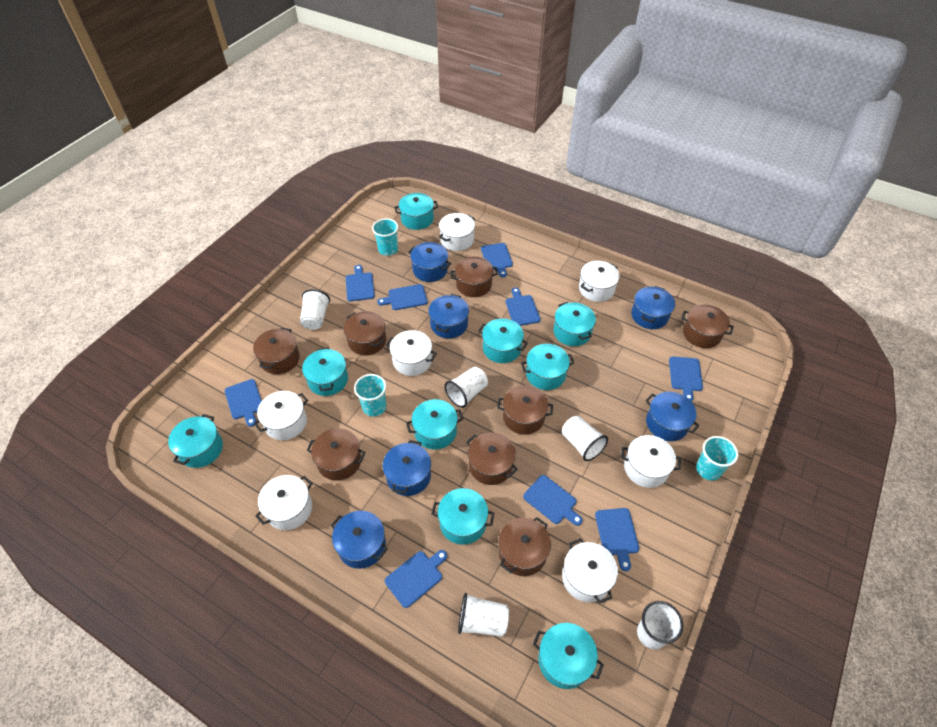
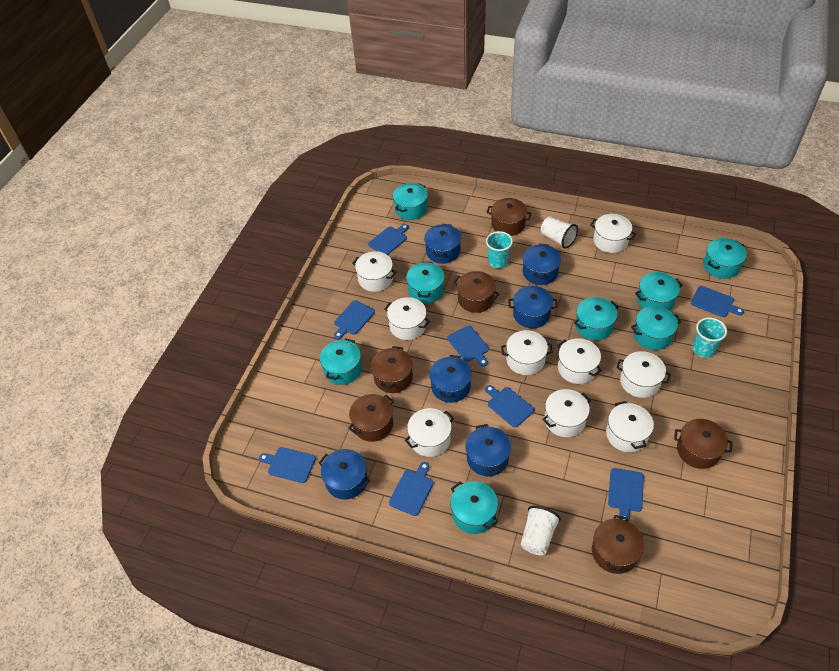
blue cutting board: [225,379,262,427] [346,265,375,301] [377,284,428,310] [385,550,447,608] [481,243,513,277] [506,287,541,326] [523,475,583,526] [595,508,639,571] [669,356,703,402] = 9 -> [259,447,316,483] [334,301,375,339] [368,224,409,255] [389,462,434,516] [447,326,489,367] [485,385,534,427] [608,468,644,522] [691,286,744,317] = 8
brown pot: [253,327,300,374] [307,428,365,481] [344,311,386,356] [450,256,498,297] [466,433,518,485] [497,385,553,435] [498,517,551,576] [681,304,734,348] = 8 -> [348,394,394,442] [371,346,413,393] [453,271,499,313] [486,198,531,236] [592,515,644,574] [674,419,732,469] = 6
turquoise cup: [354,374,386,417] [372,218,398,256] [696,436,738,480] = 3 -> [486,231,513,269] [692,318,727,358] = 2
turquoise pot: [168,414,223,468] [302,347,348,396] [395,193,438,230] [406,399,463,450] [432,488,494,545] [478,318,528,363] [521,344,574,390] [533,623,604,689] [554,302,596,346] = 9 -> [320,338,362,385] [393,183,428,220] [406,262,445,304] [451,481,498,534] [574,297,619,340] [631,306,681,350] [635,272,683,311] [703,238,747,279] = 8
white cup: [300,289,330,330] [445,367,488,408] [458,593,509,637] [562,416,608,461] [637,601,683,650] = 5 -> [521,506,561,555] [541,216,578,248] = 2
white pot: [254,391,308,440] [255,475,313,530] [386,330,437,376] [439,213,475,251] [562,538,618,603] [579,261,620,302] [621,435,681,488] = 7 -> [352,251,396,292] [384,297,430,340] [405,408,454,457] [501,330,553,375] [542,389,591,437] [557,338,602,384] [590,214,636,253] [606,401,654,452] [616,351,671,398] = 9

